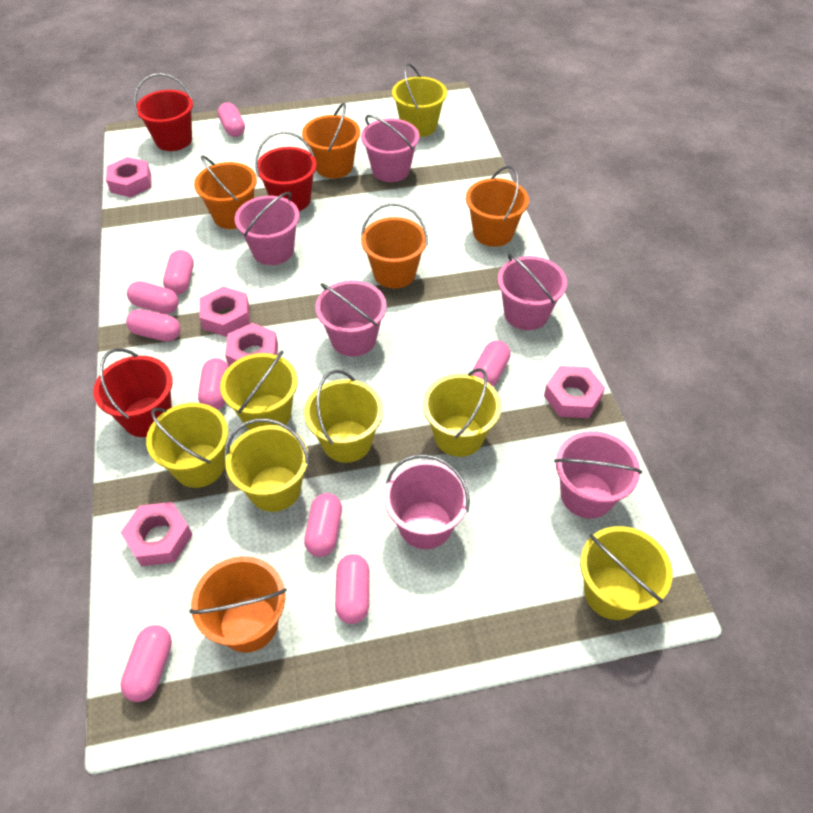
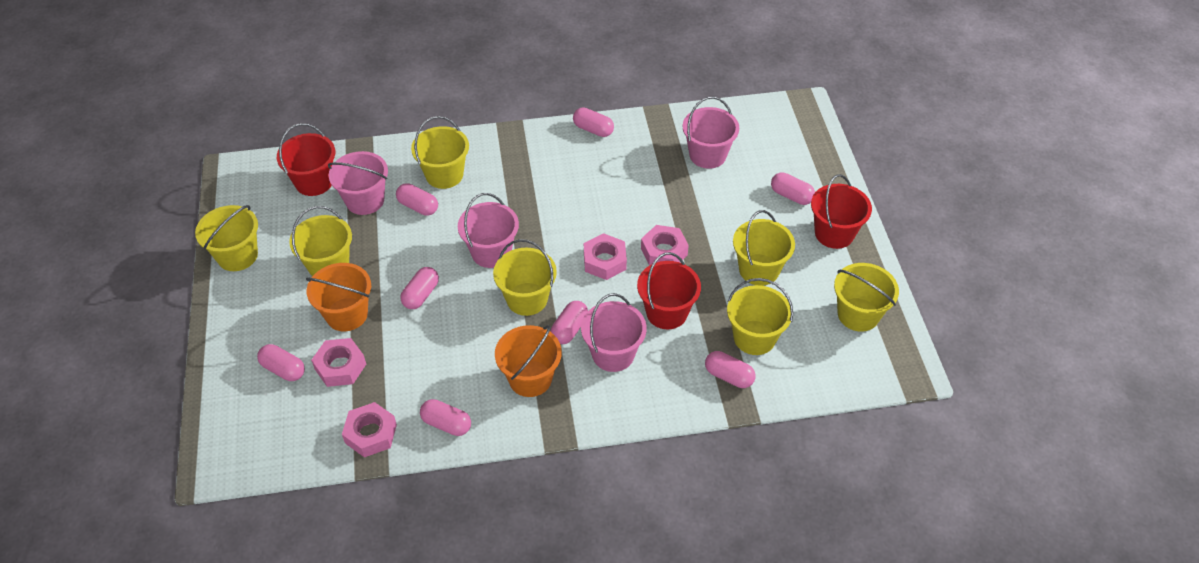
orange bucket: [190,556,287,653] [194,155,257,229] [302,103,360,178] [361,203,428,288] [466,166,529,247] = 5 -> [306,263,371,331] [495,325,562,397] = 2
pink bucket: [234,192,299,265] [315,280,387,357] [361,115,419,182] [384,454,470,549] [497,253,567,330] [554,431,642,519] = 6 -> [328,151,388,215] [458,193,519,268] [581,293,647,372] [683,97,739,169] = 4
pink capsule: [120,625,172,702] [126,309,180,342] [127,281,179,314] [163,250,194,295] [198,358,229,410] [218,102,245,137] [304,493,342,557] [335,554,369,624] [472,341,511,386] = 9 -> [257,344,305,381] [396,183,438,216] [400,267,439,309] [420,399,471,436] [550,301,588,344] [573,107,614,137] [705,351,756,388] [771,172,815,205] = 8
pink nut: [106,157,151,197] [121,502,193,566] [200,287,250,337] [225,323,278,366] [544,366,605,418] = 5 -> [311,338,366,387] [342,402,397,457] [584,233,627,280] [641,225,689,265] = 4

